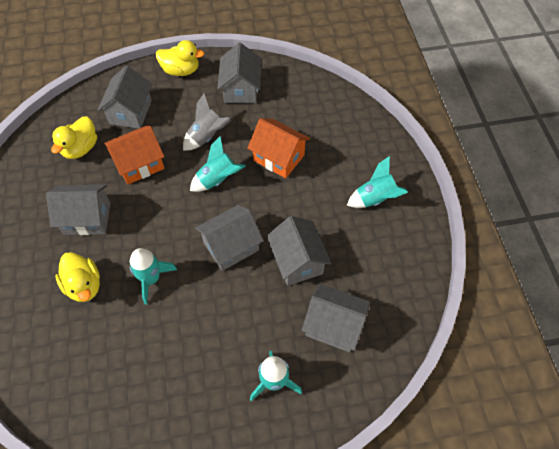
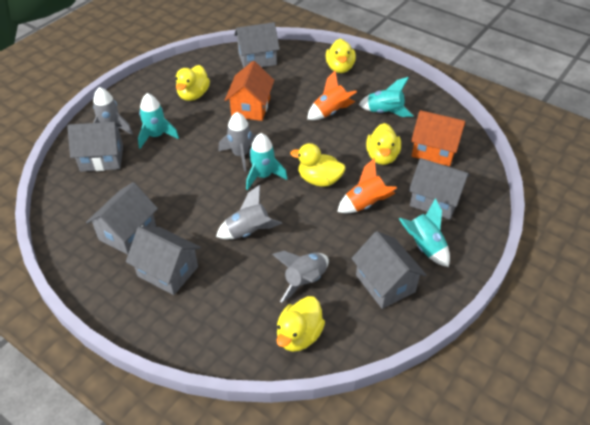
grey rocket: [183,94,231,151] = 1 -> [93,87,133,135] [216,185,282,239] [218,112,256,171] [272,251,329,303] = 4
orange rocket: none = 0 -> [307,71,357,120] [337,158,397,214] = 2
yellow duck: [51,116,97,159] [56,252,100,302] [156,40,204,76] = 3 -> [176,65,210,101] [276,296,325,352] [290,143,346,187] [326,39,356,73] [366,123,401,165] = 5

